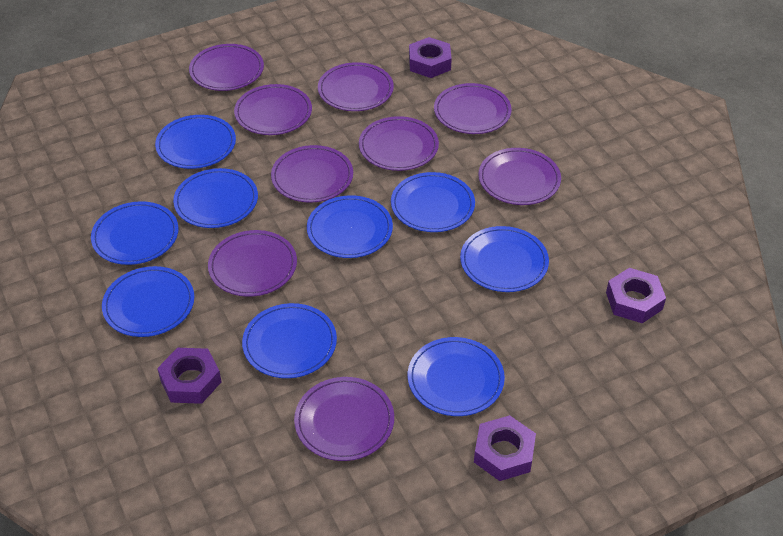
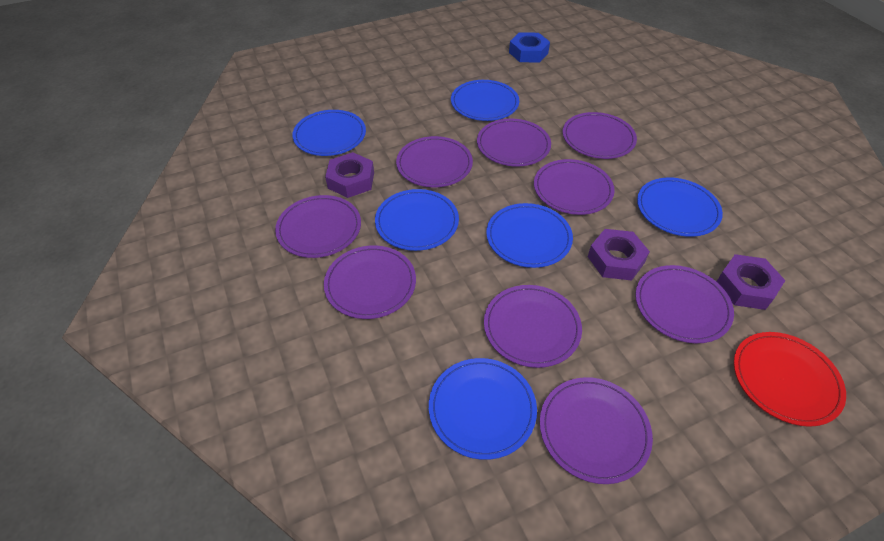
blue nut: none = 0 -> [509,32,550,63] = 1
blue plate: [91,201,179,265] [102,266,194,337] [155,115,236,169] [173,168,258,228] [242,303,337,378] [307,195,393,258] [391,172,475,232] [408,337,505,416] [460,226,549,292] = 9 -> [292,110,366,156] [375,189,459,251] [429,358,537,460] [451,80,519,121] [486,203,573,268] [637,178,723,237] = 6
purple nut: [157,348,221,404] [409,37,452,78] [474,415,536,481] [606,268,666,323] = 4 -> [325,152,374,198] [588,229,650,281] [716,254,786,310] = 3
red plate: none = 0 -> [734,332,846,427] = 1

